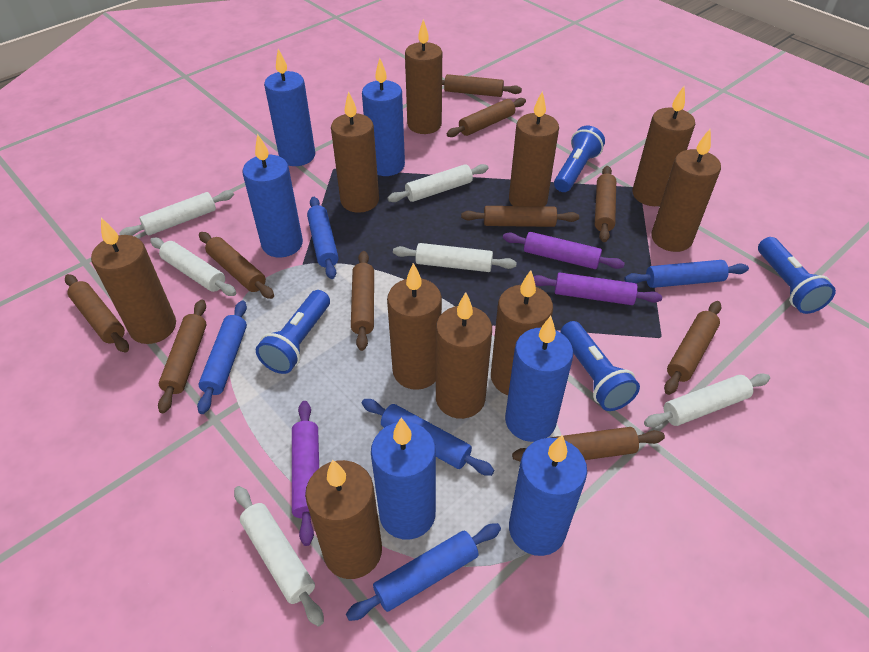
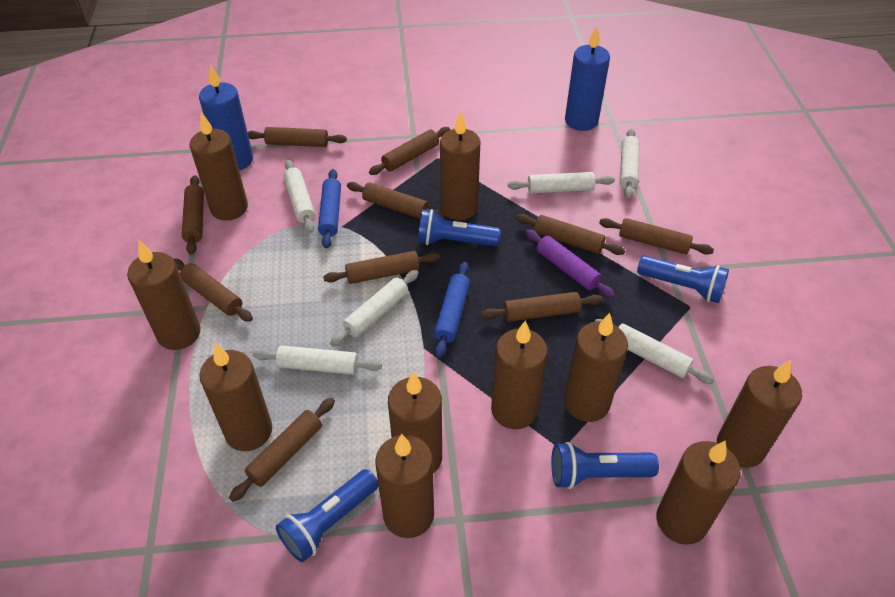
blue candle: [243,133,303,258] [264,49,315,166] [362,58,405,176] [371,418,436,540] [505,316,573,442] [509,435,587,556] = 6 -> [199,65,253,170] [565,26,610,131] = 2
blue rolling pin: [197,301,247,414] [307,197,339,279] [346,523,501,621] [362,399,494,476] [624,260,749,288] = 5 -> [318,169,341,248] [434,262,470,358] = 2
purple rolling pin: [292,401,319,546] [503,232,625,269] [533,273,662,305] = 3 -> [525,229,615,298] = 1

